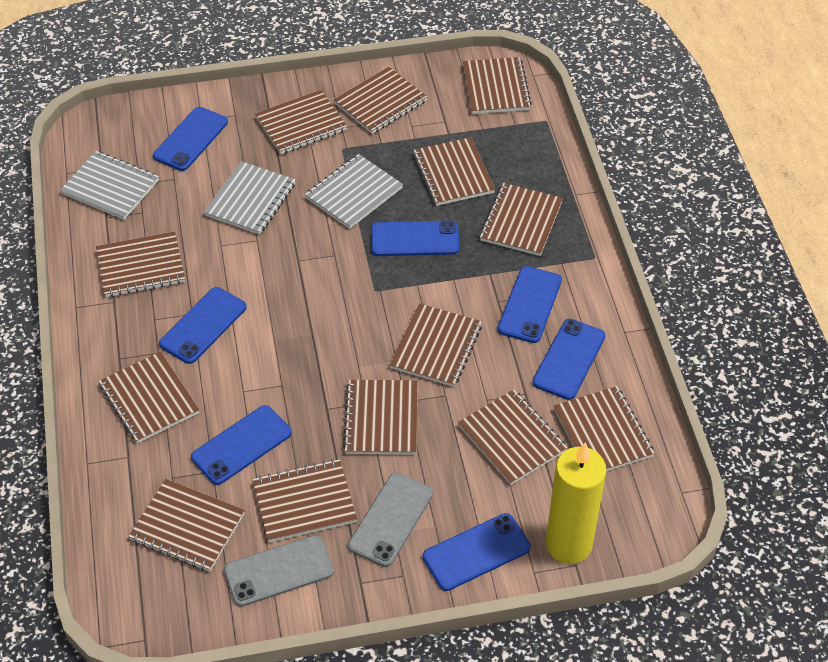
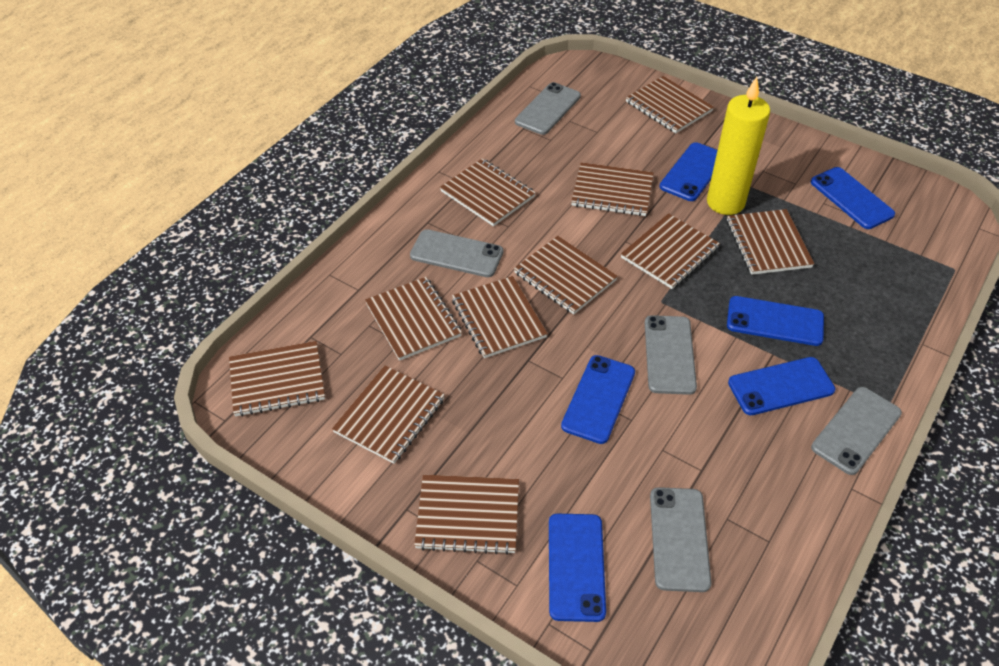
blue phone: [153,107,228,171] [159,287,247,364] [191,405,292,485] [371,221,460,256] [423,513,531,591] [498,266,562,343] [532,319,606,400] = 7 -> [549,514,606,622] [561,355,635,444] [660,142,717,201] [727,296,824,346] [728,357,835,415] [811,167,895,229] = 6
brown notebook: [96,231,185,297] [99,352,200,443] [129,479,245,572] [253,459,357,542] [255,90,347,154] [334,67,427,134] [343,380,418,455] [390,303,482,387] [413,137,495,206] [458,389,568,485] [463,57,532,114] [480,183,563,256] [554,386,654,471] = 13 -> [229,341,325,417] [332,365,445,464] [365,277,462,361] [414,475,519,555] [440,159,536,226] [452,276,548,358] [514,236,618,315] [571,162,654,216] [621,213,720,289] [626,76,714,133] [727,209,814,275] = 11
grey notebook: [60,151,159,220] [204,161,295,235] [305,154,403,229] = 3 -> none = 0
grey phone: [224,535,334,607] [348,473,433,567] = 2 -> [410,229,503,277] [515,82,581,135] [645,315,697,395] [650,487,711,592] [811,387,902,475] = 5

